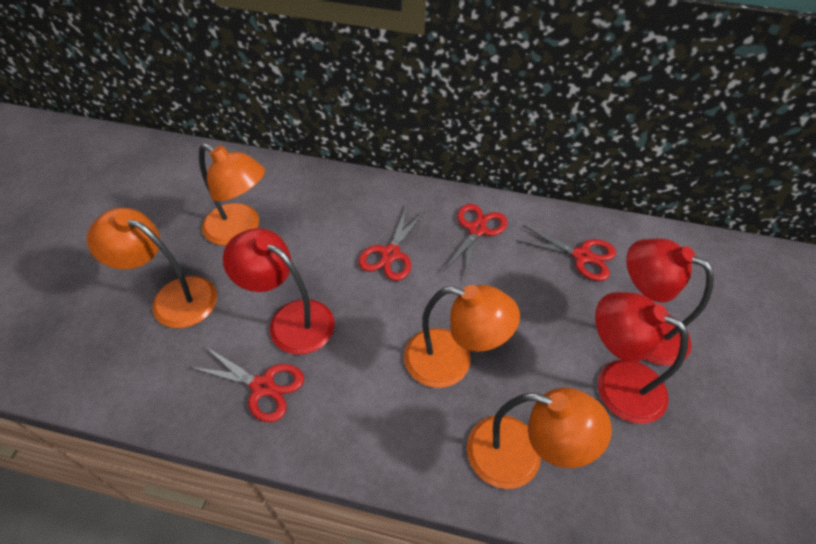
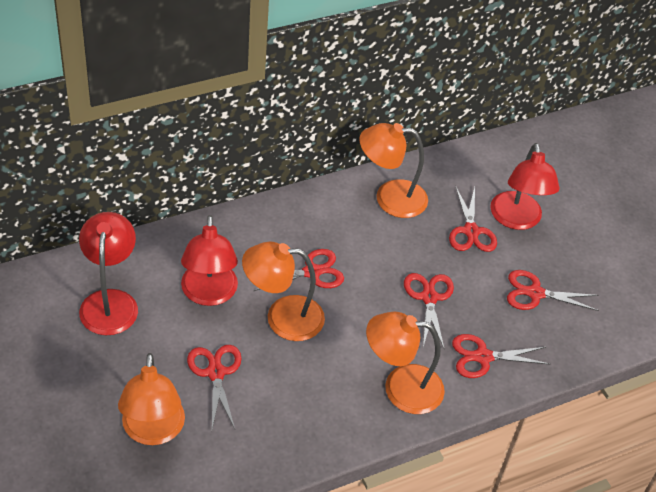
red scissors: [189,346,304,422] [358,207,425,281] [443,204,507,279] [516,225,616,281] = 4 -> [187,345,242,429] [254,249,344,291] [404,273,454,350] [449,186,497,252] [452,334,551,378] [507,270,599,311] = 6

